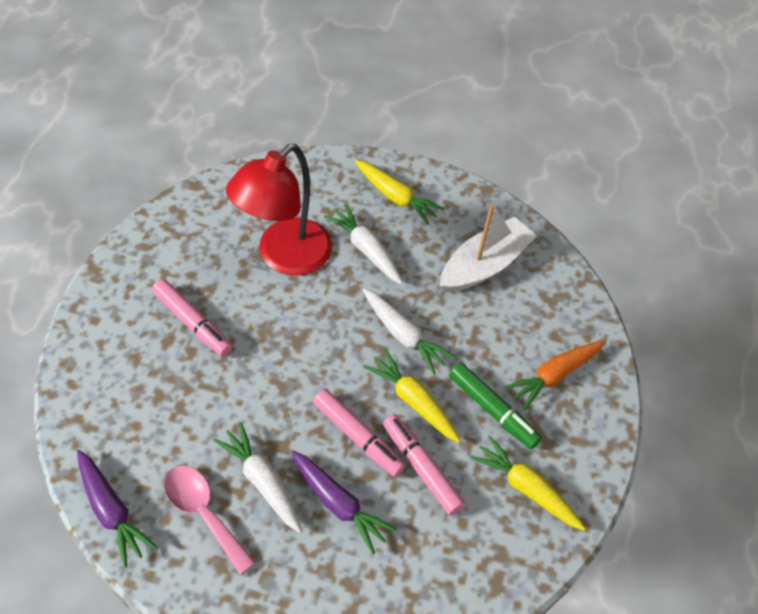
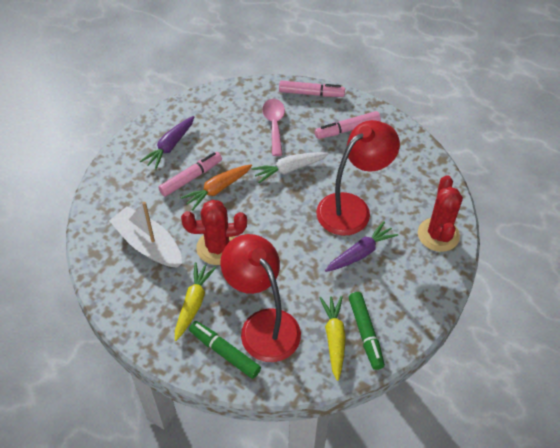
green marker: [449,362,542,449] = 1 -> [189,321,261,379] [349,292,385,370] = 2
red cactus: none = 0 -> [181,200,247,265] [418,175,463,252] = 2
red lamp: [226,144,332,276] = 1 -> [221,234,301,362] [316,120,400,235] = 2
white carrot: [213,422,302,533] [324,204,403,284] [363,288,455,374] = 3 -> [252,152,329,183] = 1
yellow carrot: [355,160,445,225] [363,349,461,443] [470,435,586,531] = 3 -> [175,262,216,341] [319,296,346,381] = 2

